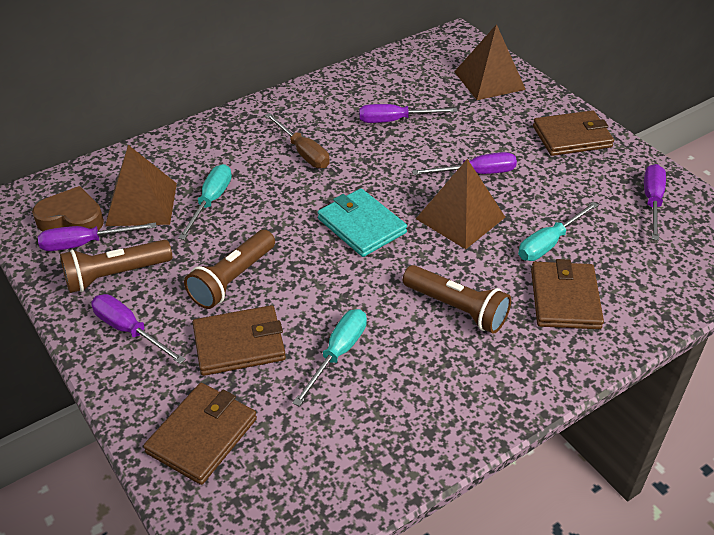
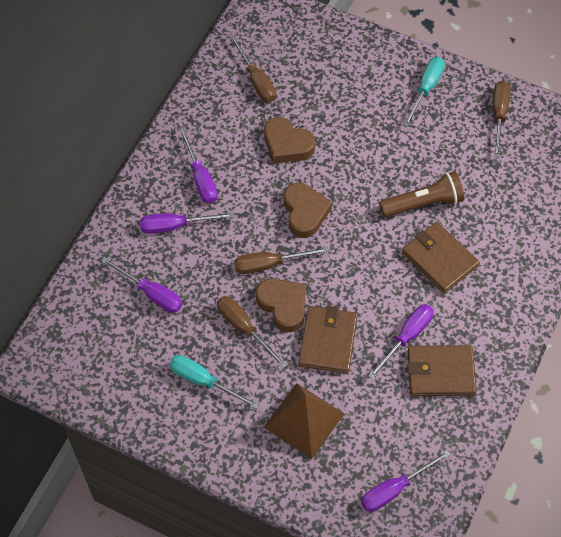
brown flashlight: [60,240,172,293] [184,230,275,309] [403,265,511,334] = 3 -> [379,171,464,217] = 1
brown heart: [32,186,104,231] = 1 -> [256,279,306,332] [264,117,315,164] [284,183,332,238] = 3
brown pyramid: [105,145,177,226] [416,159,505,249] [454,24,526,100] = 3 -> [264,383,344,459] = 1
brown screwdriver: [265,113,330,169] = 1 -> [217,296,287,368] [229,35,276,102] [234,247,329,274] [493,81,510,158] = 4
brown wallet: [143,383,257,485] [192,305,286,376] [531,259,604,329] [533,110,614,156] = 4 -> [299,306,358,374] [402,222,480,294] [408,345,477,396] = 3
turquoise screwdriver: [178,164,232,240] [293,309,367,407] [518,202,598,261] = 3 -> [169,355,259,409] [403,57,445,127] = 2
turquoise wallet: [318,188,407,257] = 1 -> none = 0

